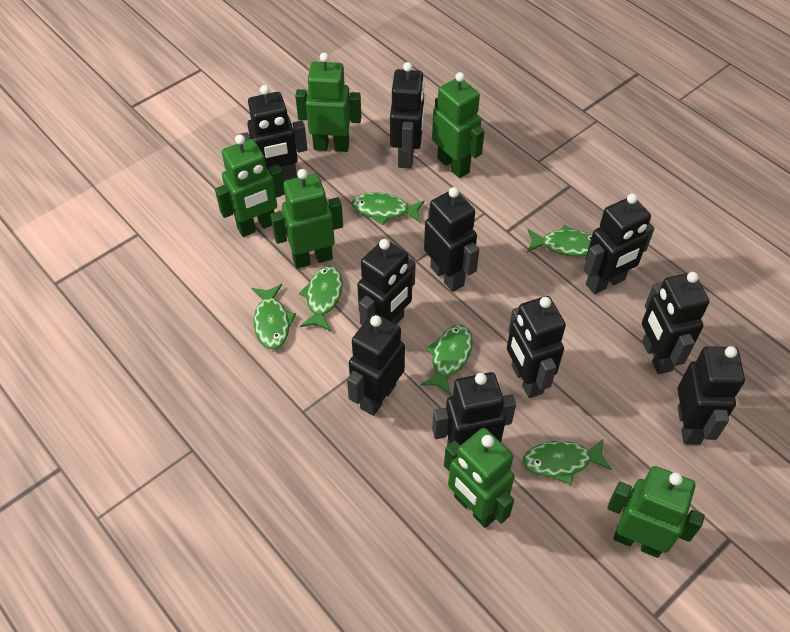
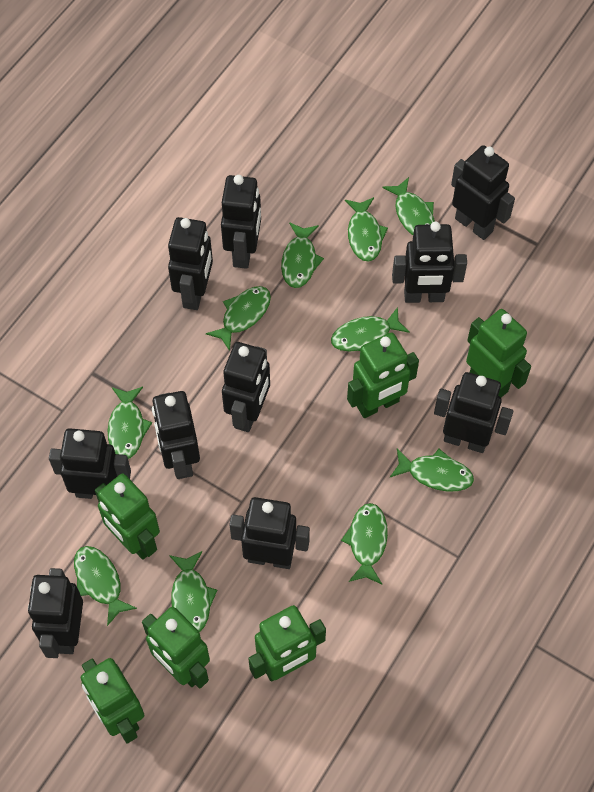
green fish: [252,284,296,349] [299,266,343,331] [352,192,425,225] [421,325,473,395] [523,438,612,484] [527,224,592,257] = 6 -> [74,546,137,626] [108,386,152,459] [169,551,217,632] [206,286,271,351] [281,222,324,288] [331,307,410,351] [341,503,388,584] [345,197,388,262] [383,177,435,235] [390,449,474,492] = 10

